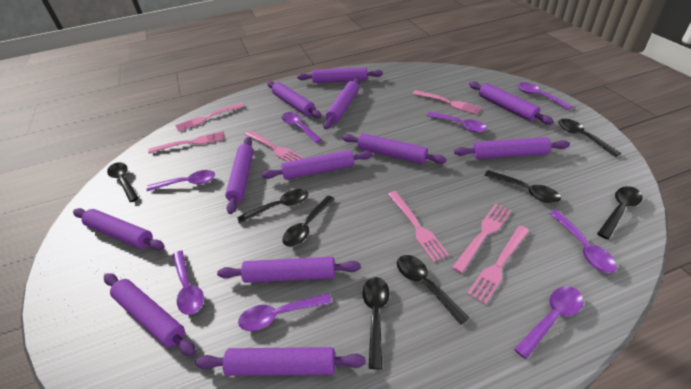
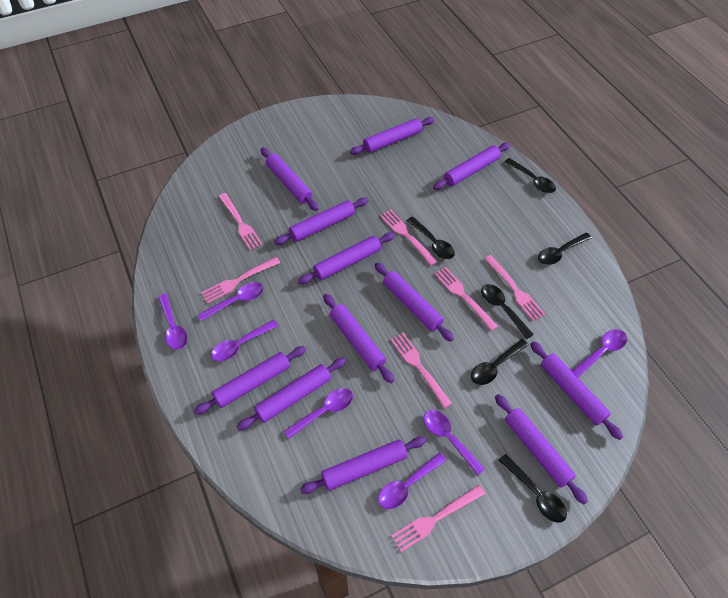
black spoon: [107,162,139,202] [237,189,308,224] [283,196,335,247] [362,277,389,369] [397,255,470,325] [484,170,561,203] [558,119,621,157] [597,186,643,239] = 8 -> [407,217,455,259] [471,339,528,385] [481,284,534,339] [499,454,567,523] [505,158,556,193] [538,233,592,265] = 6
purple spoon: [147,170,215,191] [172,251,204,315] [238,293,332,331] [282,112,322,143] [427,112,487,132] [514,286,584,359] [517,82,573,110] [550,210,617,273] = 8 -> [158,294,188,350] [198,282,264,321] [211,320,278,362] [283,388,353,439] [378,452,447,509] [424,410,485,475] [571,329,627,378] = 7

